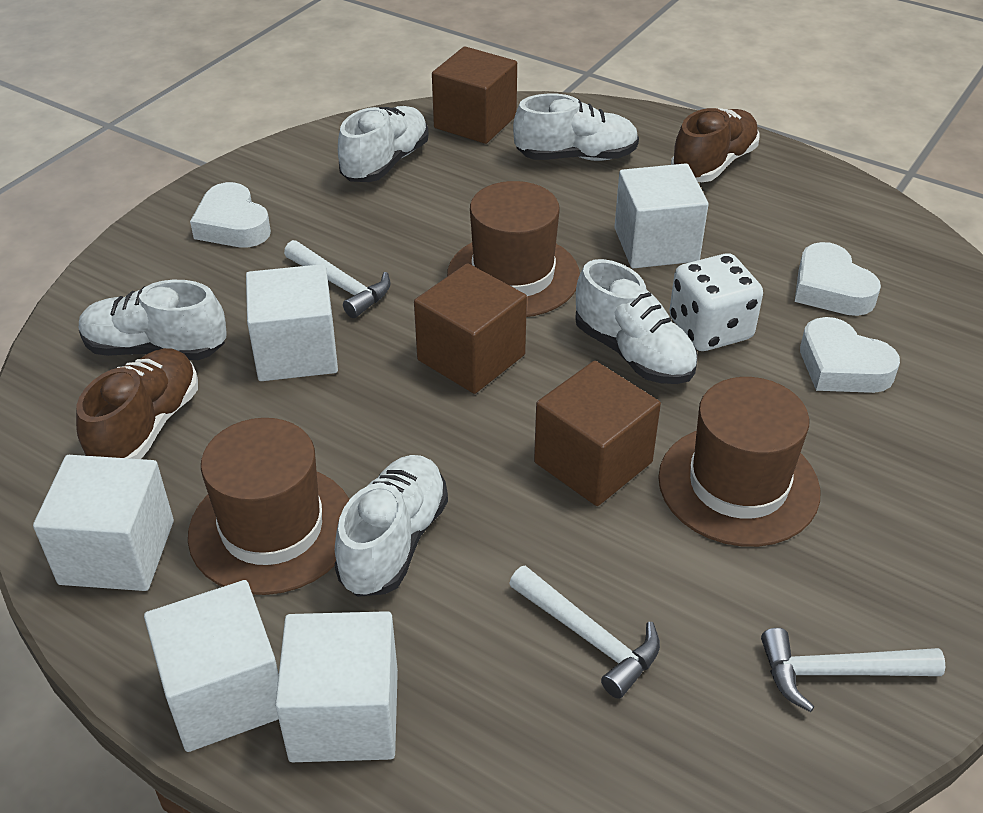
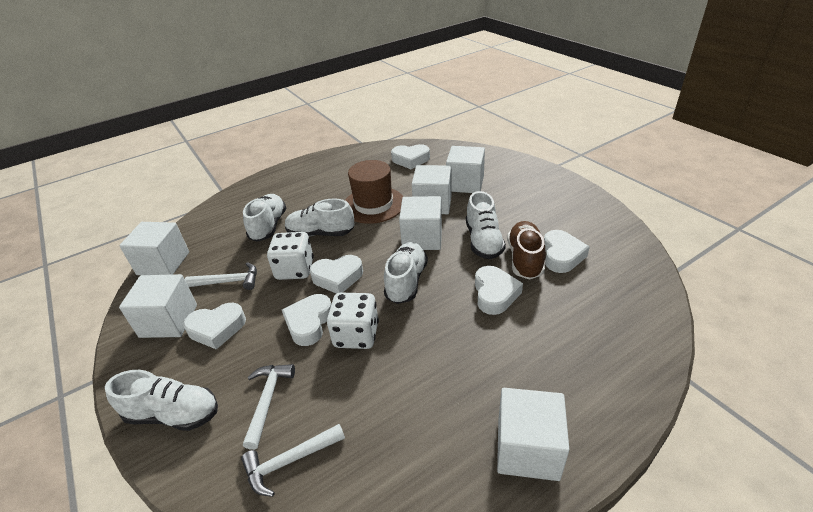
brown cube: [414,263,527,394] [432,46,517,144] [534,361,661,506] = 3 -> none = 0
brown hat: [188,418,350,595] [447,181,580,317] [658,377,820,547] = 3 -> [345,160,403,224] = 1
brown shoe: [76,348,198,459] [671,108,760,182] = 2 -> [507,221,546,279] = 1
white cube: [33,455,174,591] [144,580,279,752] [246,264,338,381] [275,611,398,762] [614,163,708,268] = 5 -> [119,222,189,275] [119,274,197,338] [399,196,442,250] [412,165,452,214] [446,146,485,193] [497,388,570,481] = 6
white dice: [669,253,763,351] = 1 -> [267,232,314,280] [327,293,379,349] = 2
white heart: [190,182,271,247] [795,242,881,316] [800,317,900,393] = 3 -> [183,303,246,350] [282,294,331,346] [310,255,363,294] [391,144,430,169] [475,266,523,315] [544,230,590,273] = 6

